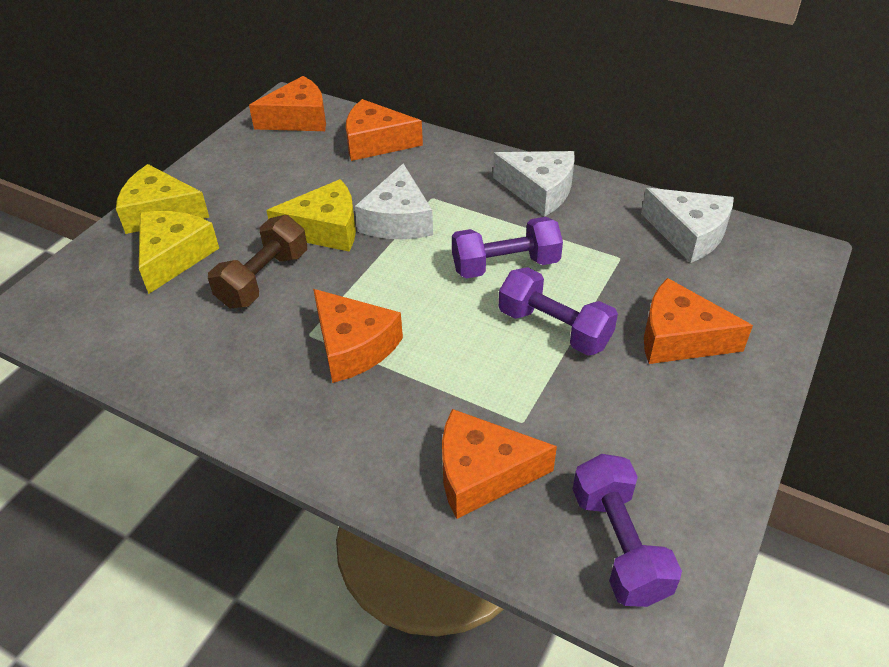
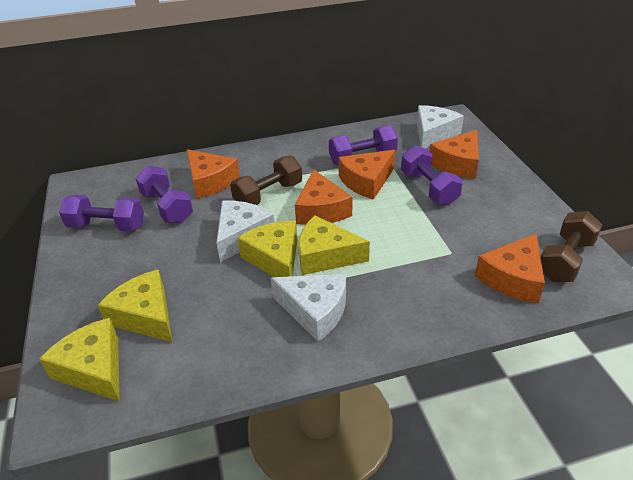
brown dumbbell: [208,215,307,308] = 1 -> [230,155,302,205] [541,211,603,282] = 2
purple dumbbell: [452,217,563,279] [499,267,618,356] [573,454,682,607] = 3 -> [59,195,144,232] [135,166,193,223] [329,125,398,165] [401,145,463,206] = 4
yellow cheese: [116,164,210,234] [139,211,219,294] [266,179,356,251] = 3 -> [39,318,120,402] [98,270,172,342] [237,221,297,277] [299,215,370,275] = 4

